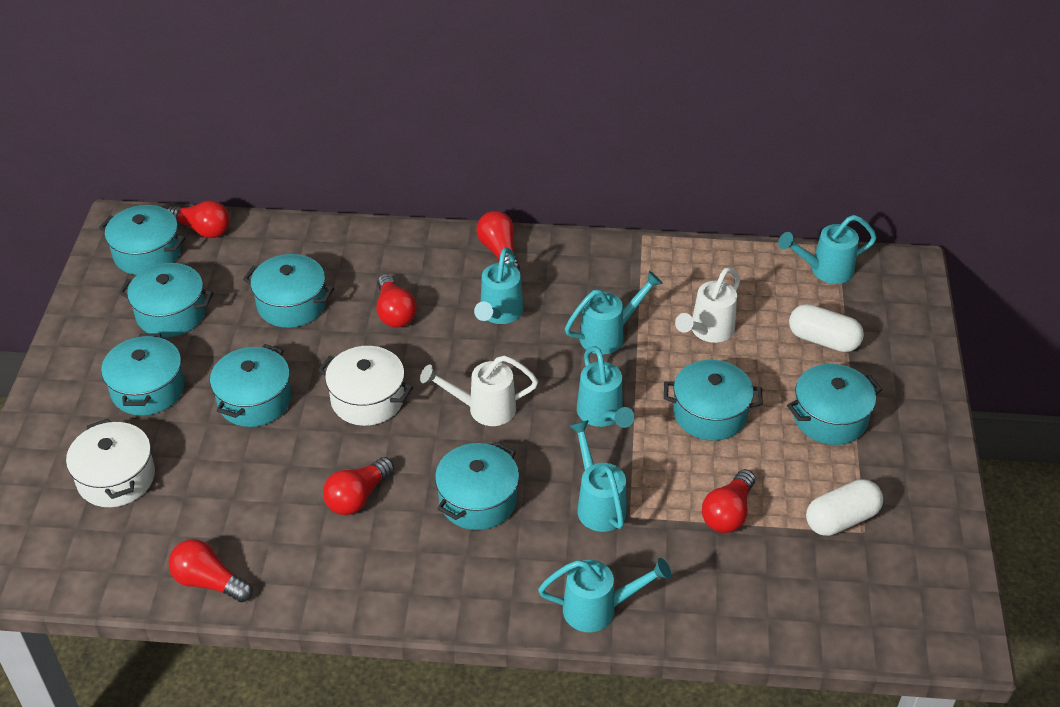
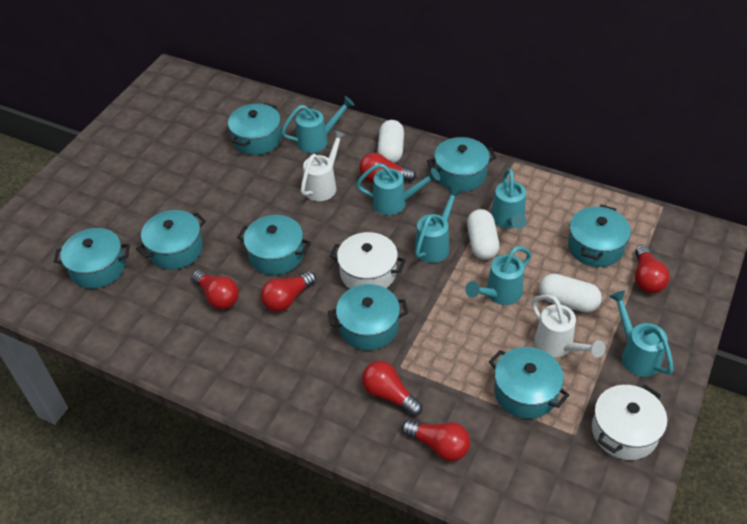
white capsule: [789,304,864,352] [806,479,883,536] = 2 -> [377,120,404,163] [467,209,499,260] [539,274,602,313] = 3

